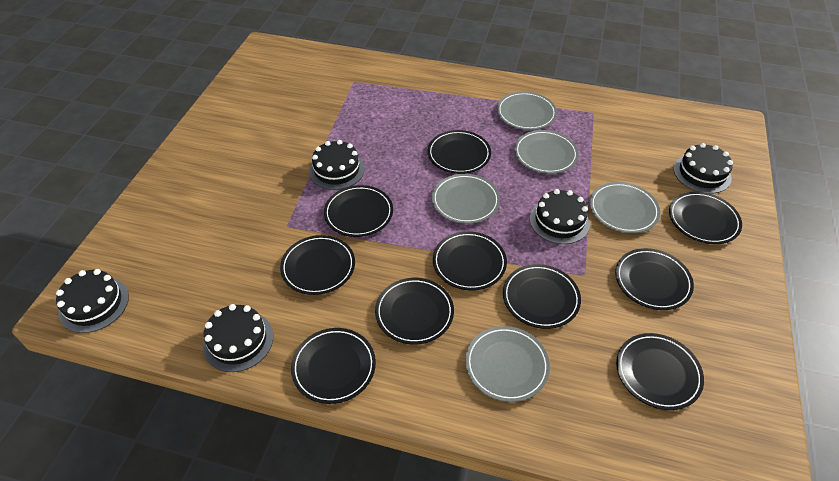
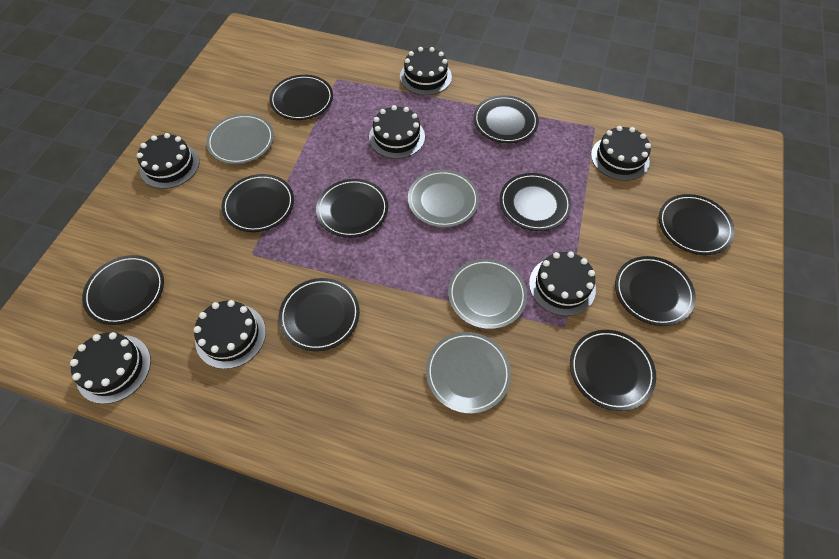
black cake: [56,269,129,333] [203,304,273,372] [309,140,365,190] [530,189,590,244] [673,143,733,194] = 5 -> [70,332,151,404] [137,133,200,189] [194,300,266,369] [369,105,425,159] [400,47,452,95] [529,252,596,316] [591,126,651,181] = 7
grey plate: [432,174,500,224] [465,326,550,402] [497,92,557,130] [514,130,579,174] [590,182,660,233] = 5 -> [206,114,274,164] [408,170,479,228] [426,332,511,414] [448,259,527,329] = 4

